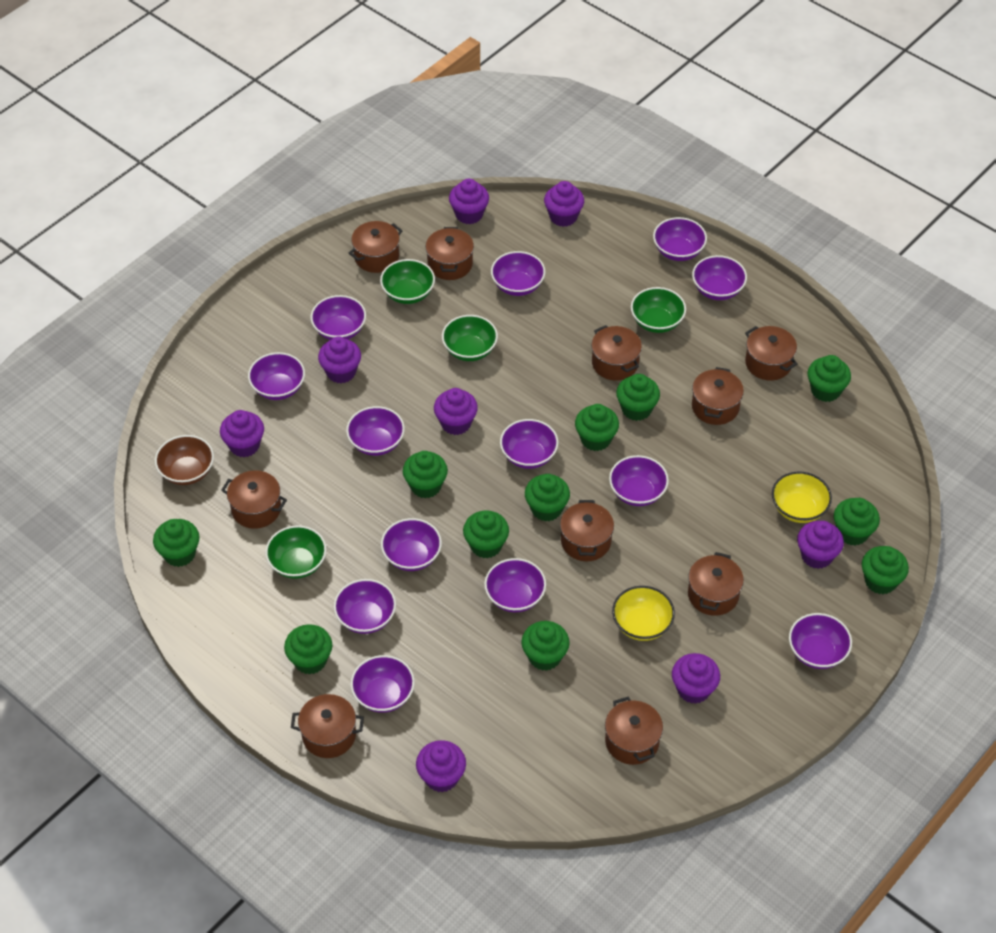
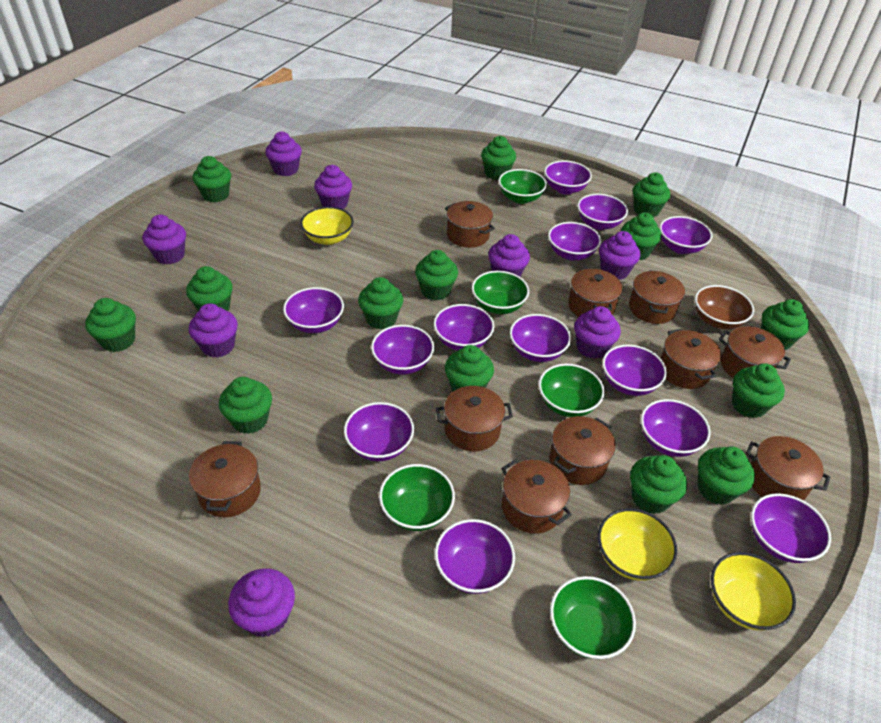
green bowl: [265,525,327,579] [380,259,435,304] [442,315,498,361] [631,287,686,333] = 4 -> [379,464,455,531] [472,271,529,314] [499,169,547,204] [539,364,605,417] [550,576,636,659] = 5
green cupcake: [153,519,199,567] [284,624,332,675] [403,451,448,498] [463,510,509,559] [521,621,570,671] [525,474,570,521] [575,404,619,451] [616,374,660,421] [808,355,851,402] [834,498,880,546] [862,546,909,594] = 11 -> [85,298,136,352] [186,266,233,311] [193,156,231,203] [219,377,272,434] [358,277,403,329] [415,250,458,300] [445,345,494,392] [481,136,516,180] [621,212,661,260] [630,455,687,514] [633,172,670,217] [698,446,755,505] [732,363,785,418] [761,299,809,350] = 14
yellow bowl: [612,586,675,641] [772,472,832,523] = 2 -> [300,207,354,245] [598,508,677,581] [711,552,796,630] = 3

